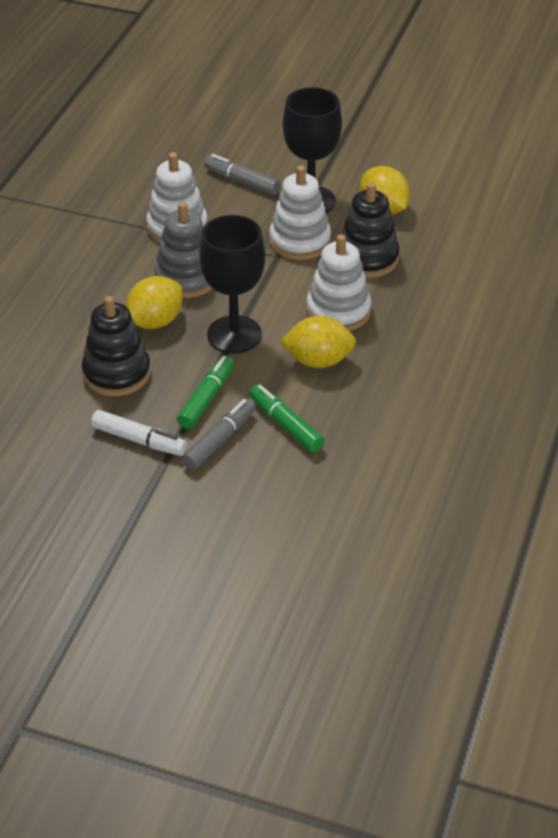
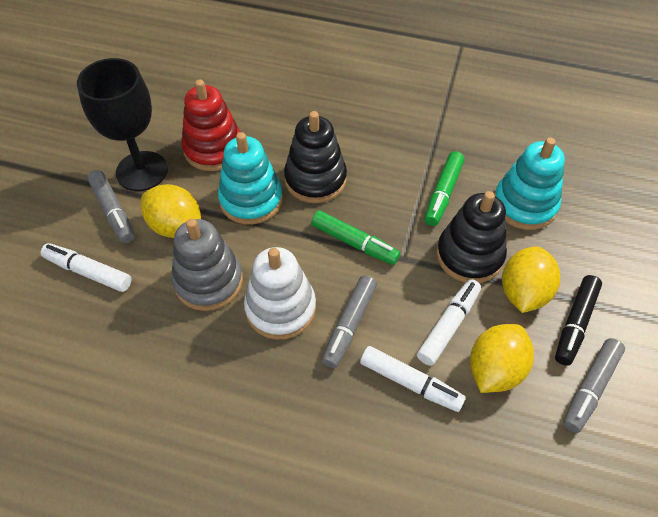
black goblet: [199,215,265,353] [283,87,342,213] = 2 -> [77,58,168,191] = 1
black marker: none = 0 -> [555,275,602,366] = 1
grey marker: [182,398,255,470] [204,154,280,195] = 2 -> [87,170,134,243] [322,275,377,368] [563,338,625,433] = 3
red stacking toy: none = 0 -> [181,79,241,171] = 1
turquoise stacking toy: none = 0 -> [218,132,283,225] [494,138,565,230] = 2
white marker: [91,410,187,456] = 1 -> [41,243,132,292] [360,346,466,412] [417,279,481,366] = 3
white stacking toy: [146,152,208,243] [269,165,331,260] [306,234,371,331] = 3 -> [244,247,316,340] = 1

